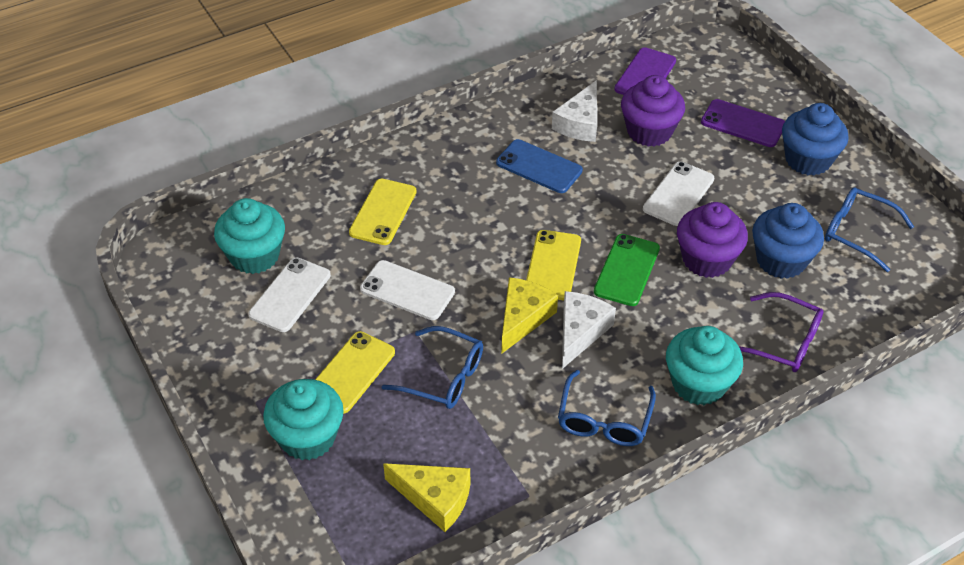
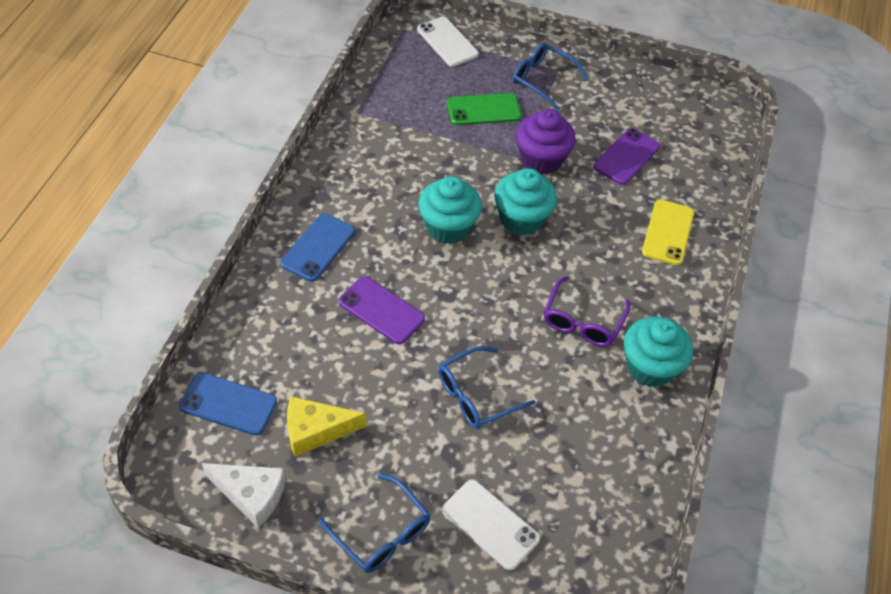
blue cupcake: [752,203,824,279] [782,103,849,176] = 2 -> none = 0
blue phone: [496,139,583,193] = 1 -> [179,372,277,436] [281,213,355,282] = 2
purple cupcake: [621,75,685,147] [677,202,748,278] = 2 -> [516,109,576,175] = 1
white cheese: [552,80,597,142] [562,291,616,369] = 2 -> [202,463,285,528] = 1
white phone: [248,257,331,332] [360,260,455,320] [643,161,714,226] = 3 -> [417,17,479,67] [442,479,540,571] = 2
yellow cheese: [383,463,470,532] [501,277,558,354] = 2 -> [287,396,366,457] = 1
yellow phone: [315,331,395,414] [349,179,417,245] [526,230,581,300] = 3 -> [642,199,694,265] = 1

